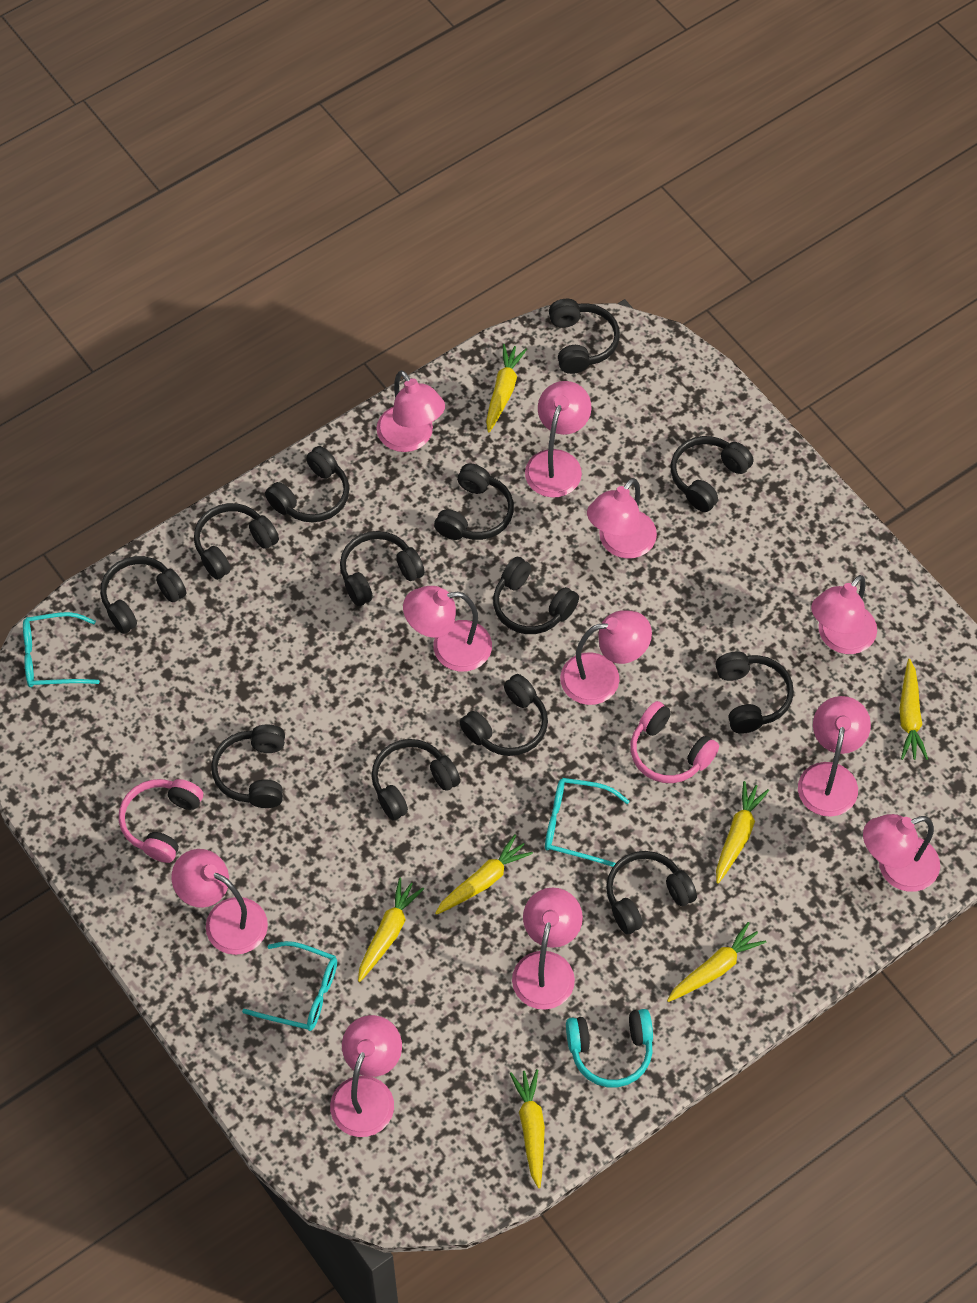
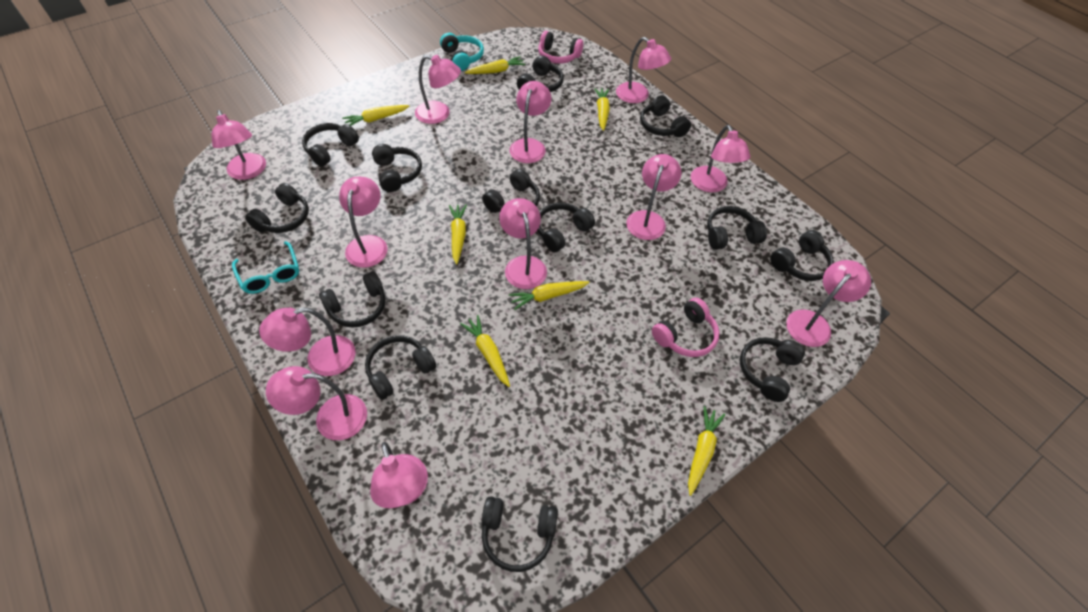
pink lamp: [171,849,268,955] [330,1015,402,1137] [376,370,445,452] [403,586,492,672] [512,888,583,1010] [525,381,591,498] [560,610,652,705] [587,478,657,559] [798,696,871,817] [811,575,877,654] [863,814,940,892] = 11 -> [212,110,266,180] [259,307,356,376] [266,366,367,440] [339,177,388,268] [370,442,428,508] [415,55,461,124] [499,198,547,289] [510,81,552,163] [616,37,671,103] [626,154,681,240] [691,125,750,192] [786,260,871,347] = 12
turquoise glasses: [23,612,100,687] [242,941,337,1031] [545,778,629,867] = 3 -> [232,241,299,294] = 1

